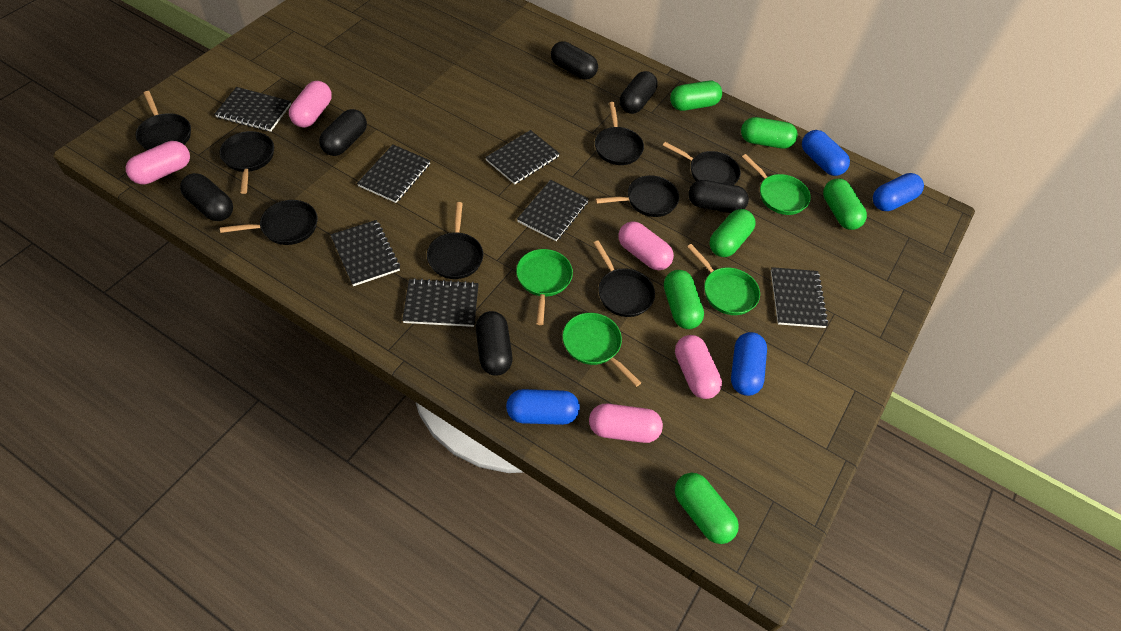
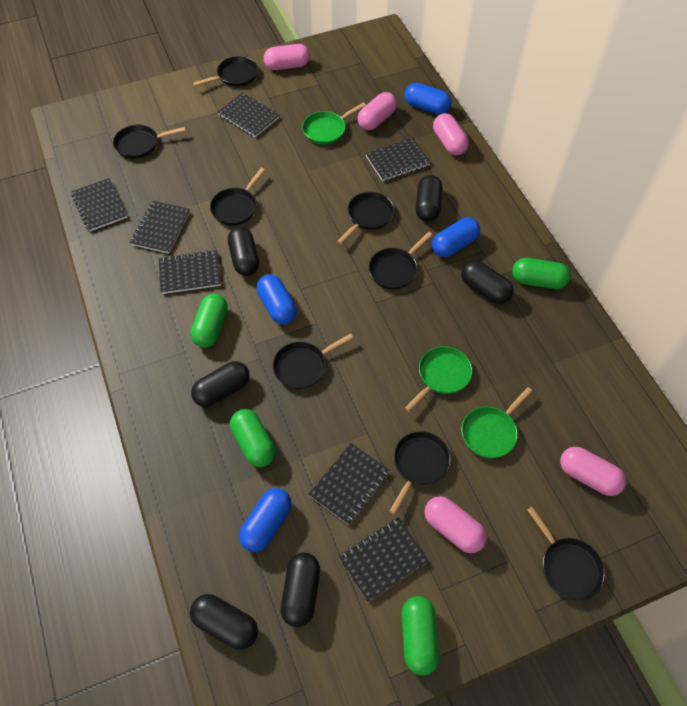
green capsule: [664,270,704,329] [670,81,722,111] [675,473,739,544] [709,209,755,257] [741,117,798,149] [823,179,867,230] = 6 -> [191,294,228,348] [230,409,275,467] [401,596,439,676] [512,258,571,289] = 4
green pan: [516,249,573,325] [562,313,641,387] [687,244,760,315] [742,154,811,215] = 4 -> [302,102,366,145] [405,346,472,412] [461,387,532,458] = 3

